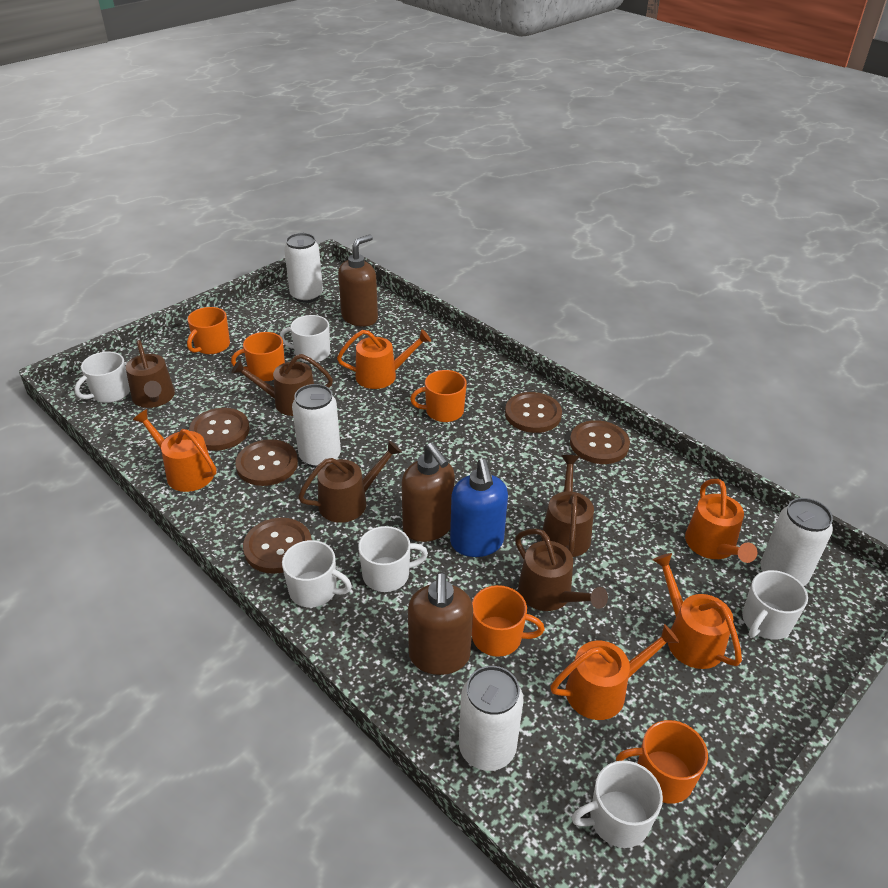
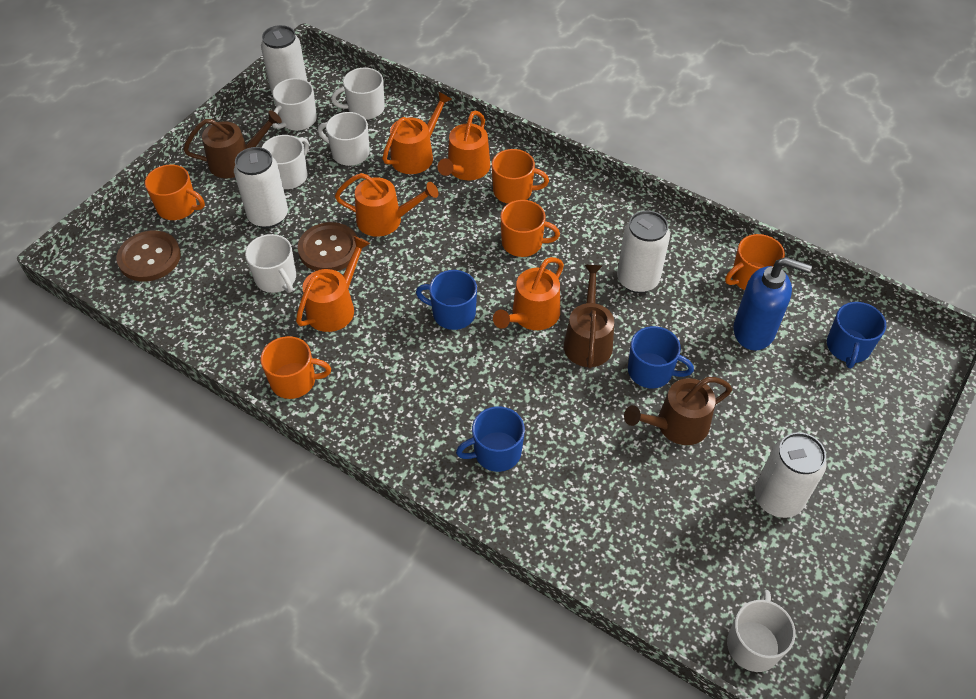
blue mug: none = 0 -> [416,270,477,330] [456,407,525,472] [628,326,694,388] [827,302,886,368] = 4
brown button: [189,408,249,451] [235,439,298,486] [243,518,312,574] [505,392,562,433] [570,420,630,464] = 5 -> [116,231,181,282] [298,222,357,271] = 2
brown soap dispenser: [338,235,378,327] [401,443,455,542] [408,573,473,675] = 3 -> none = 0
brown watering can: [126,340,175,408] [231,354,333,416] [298,440,402,523] [515,529,608,611] [541,455,594,557] = 5 -> [183,110,282,178] [564,264,614,368] [624,377,732,445] = 3

